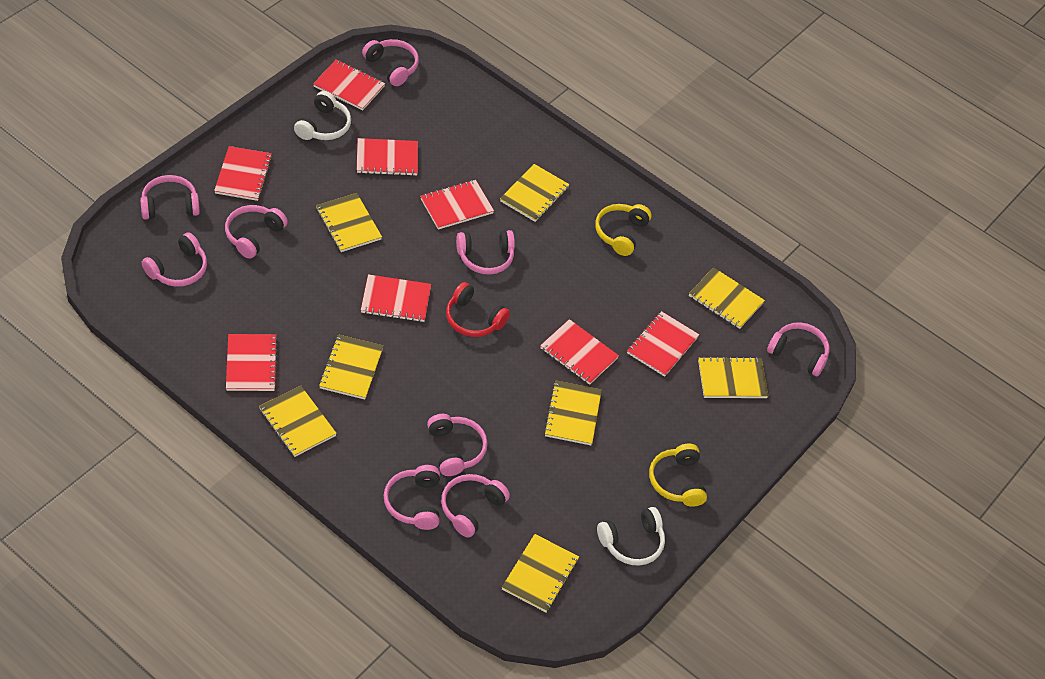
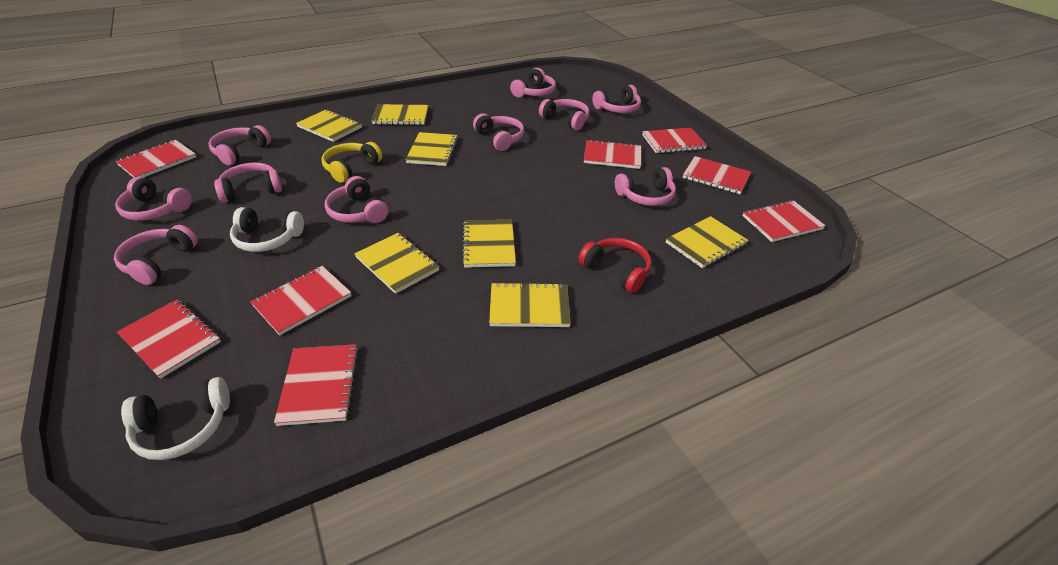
pink headphones: [140,175,200,220] [142,232,207,287] [225,205,288,259] [362,39,419,86] [384,465,440,530] [427,414,488,476] [441,474,510,538] [456,230,515,275] [767,322,829,376] = 9 -> [114,225,198,285] [115,177,192,221] [208,125,271,165] [214,163,282,203] [325,176,388,223] [473,113,524,151] [510,68,556,98] [539,99,589,131] [592,85,641,113] [615,167,676,206] = 10
yellow headphones: [595,204,652,256] [649,444,707,507] = 2 -> [321,142,382,183] = 1
yellow notebook: [259,386,337,457] [316,193,382,252] [319,334,383,400] [500,164,570,222] [502,534,579,612] [544,380,602,445] [689,267,765,329] [698,356,768,398] = 8 -> [296,109,362,142] [354,233,439,294] [372,104,428,125] [405,132,458,166] [462,220,516,268] [489,282,571,327] [666,216,748,268] = 7

